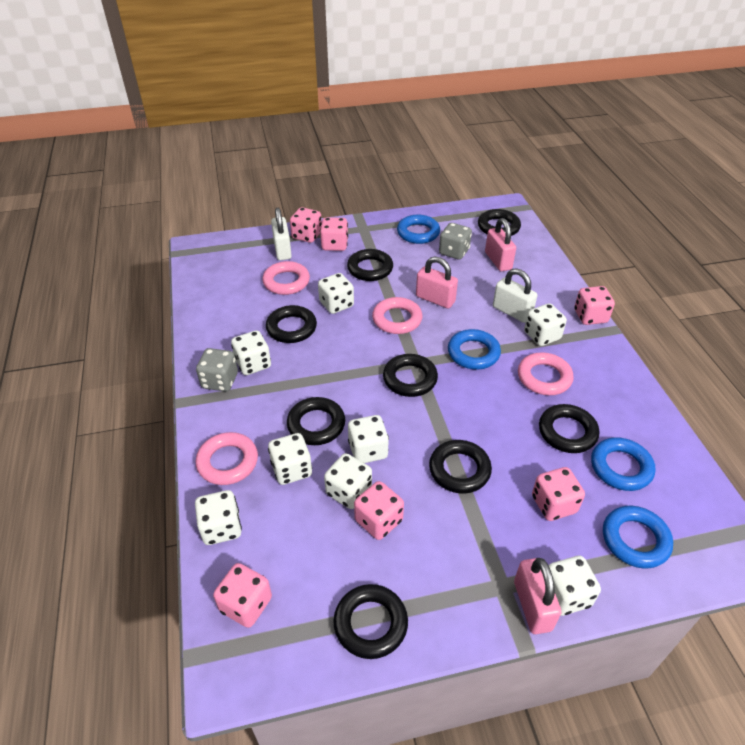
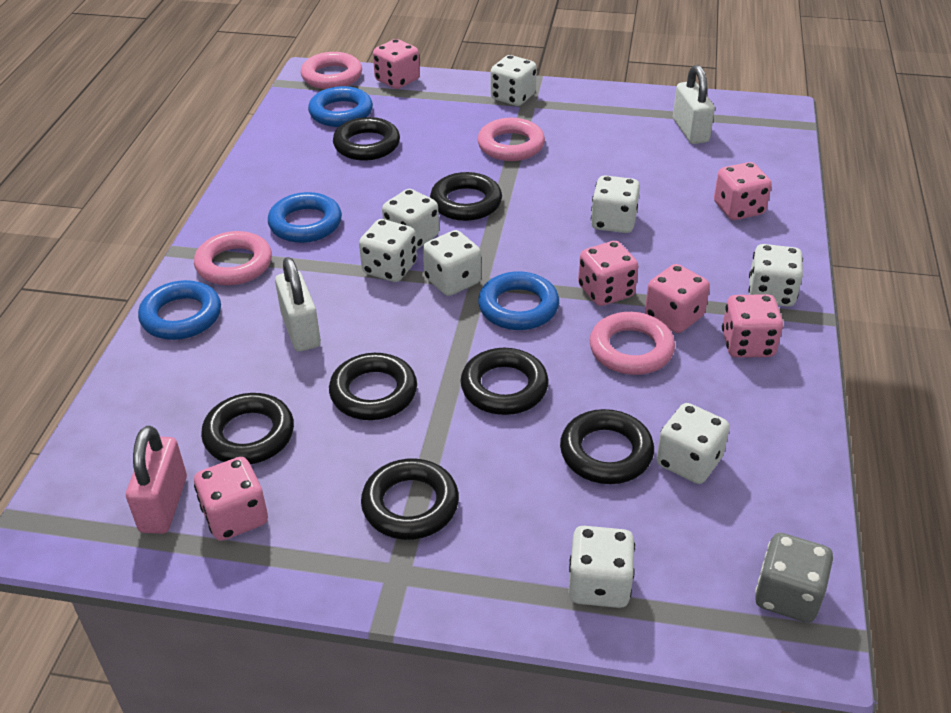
black ring: [266,305,317,343] [287,397,345,445] [333,584,408,659] [347,249,393,281] [383,354,438,397] [429,440,492,494] [478,209,521,236] [539,404,599,453] = 8 -> [201,393,294,464] [329,353,417,420] [333,117,400,161] [361,459,459,540] [430,172,502,221] [460,348,549,415] [560,409,654,484] = 7
grey dice: [196,348,238,391] [439,223,472,260] = 2 -> [755,533,833,623] = 1
pink padlock: [416,256,458,309] [485,218,516,271] [514,558,561,634] = 3 -> [126,426,187,534] = 1

